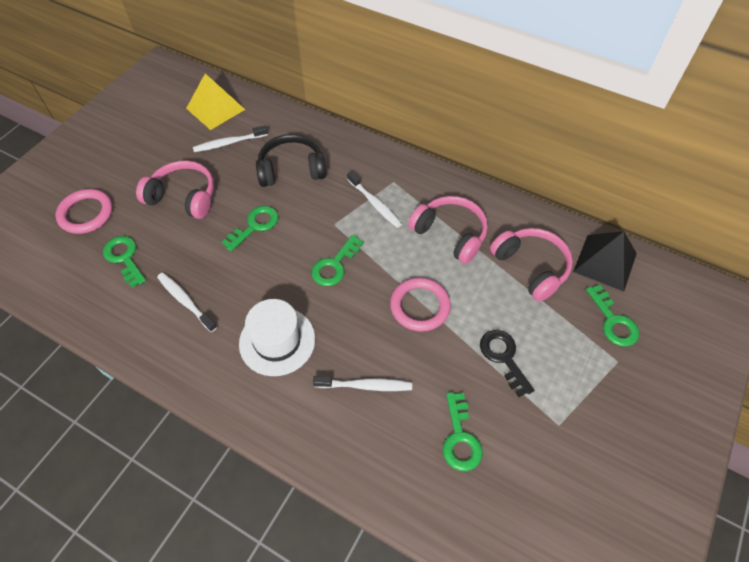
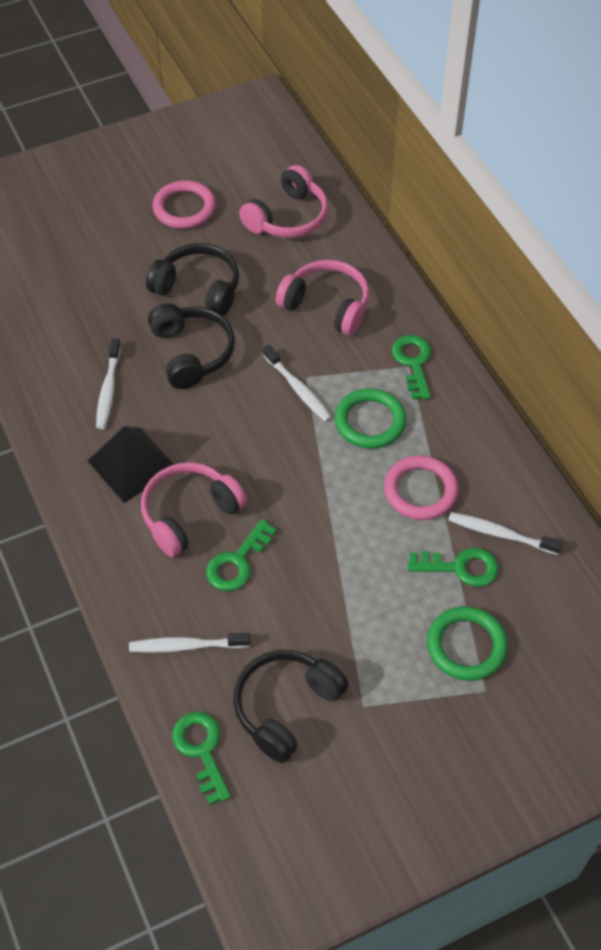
black headphones: [256,134,326,187] = 1 -> [146,243,239,316] [148,303,235,389] [233,650,349,763] = 3
black key: [480,330,534,397] = 1 -> none = 0
green key: [103,236,146,288] [222,206,279,252] [311,235,364,286] [443,392,483,471] [586,285,639,346] = 5 -> [172,712,231,805] [206,519,277,591] [392,335,431,400] [407,548,499,587] = 4
green ring: none = 0 -> [335,388,406,449] [427,606,508,681] = 2
white hat: [239,299,315,376] = 1 -> none = 0
yellow pyramid: [186,74,245,130] = 1 -> none = 0

